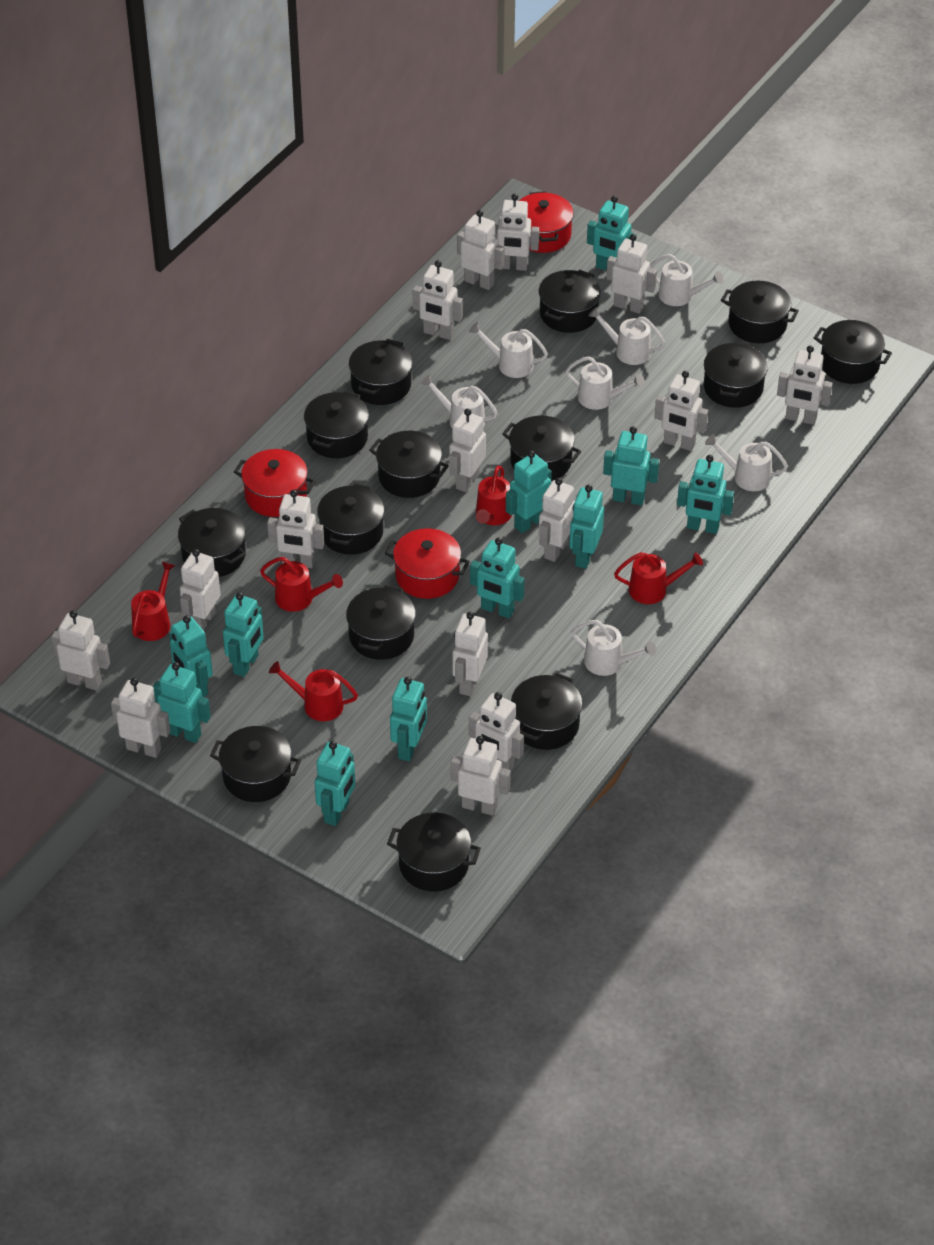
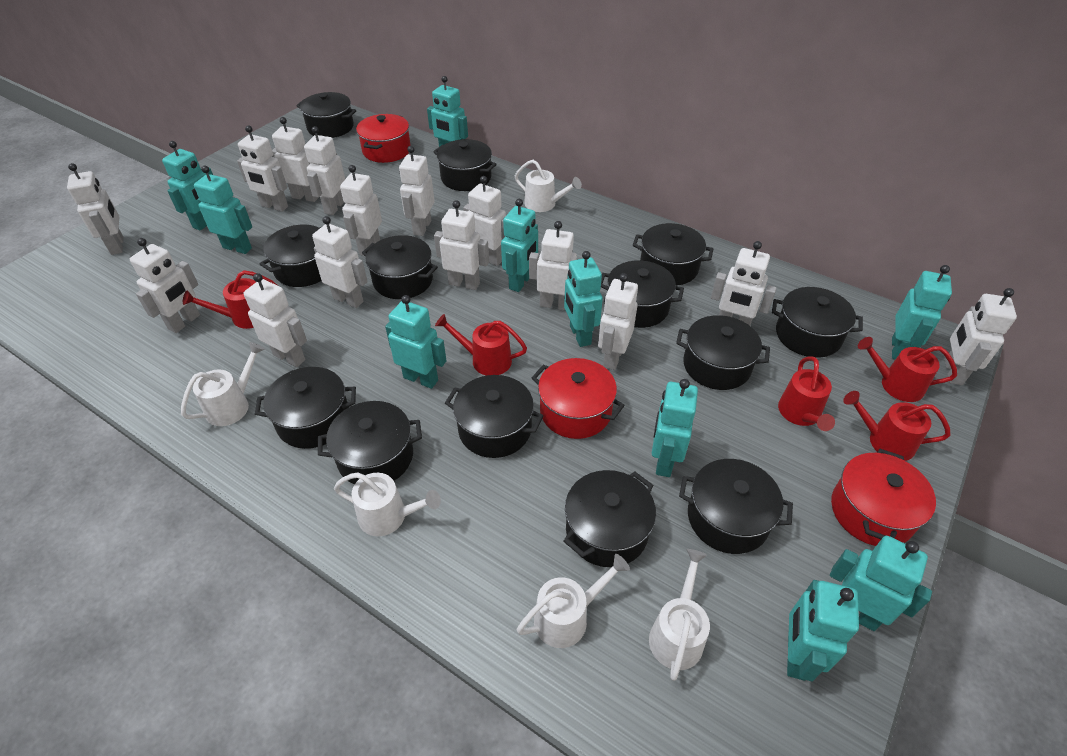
black pot: [178,508,246,577] [210,726,301,802] [304,390,369,458] [317,483,384,555] [346,585,416,660] [349,339,413,405] [369,431,449,498] [387,812,481,891] [502,416,581,481] [511,673,582,750] [539,270,601,333] [704,341,768,408] [721,281,799,343] [814,320,892,384] = 14 -> [255,367,356,449] [260,225,322,287] [296,92,356,138] [318,401,422,485] [362,235,438,299] [433,139,497,191] [445,375,543,458] [564,470,656,567] [601,260,684,328] [633,223,713,286] [676,315,770,390] [679,459,793,554] [772,287,863,358] = 13
turquoise robot: [153,662,211,743] [169,615,213,697] [223,592,264,677] [315,741,355,826] [390,677,427,762] [470,537,525,618] [506,451,552,533] [570,484,604,569] [587,196,636,270] [603,426,659,505] [677,455,734,534] = 11 -> [162,141,213,230] [194,166,252,254] [385,295,446,389] [427,76,468,147] [501,199,538,292] [564,251,603,347] [652,379,698,477] [787,580,859,681] [830,536,932,631] [892,265,952,359] = 10
white watering can: [421,374,498,428] [469,322,548,378] [566,356,645,410] [571,620,656,676] [589,307,665,365] [650,254,723,306] [705,434,788,491] = 7 -> [181,342,265,426] [334,473,441,536] [515,160,582,212] [517,554,630,648] [649,549,710,681] = 5

